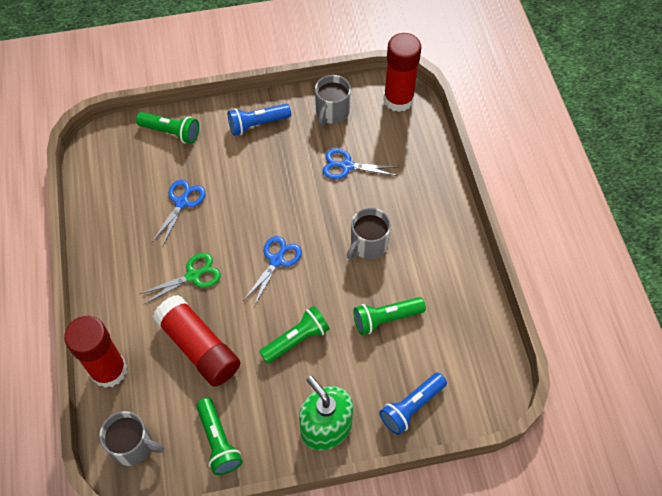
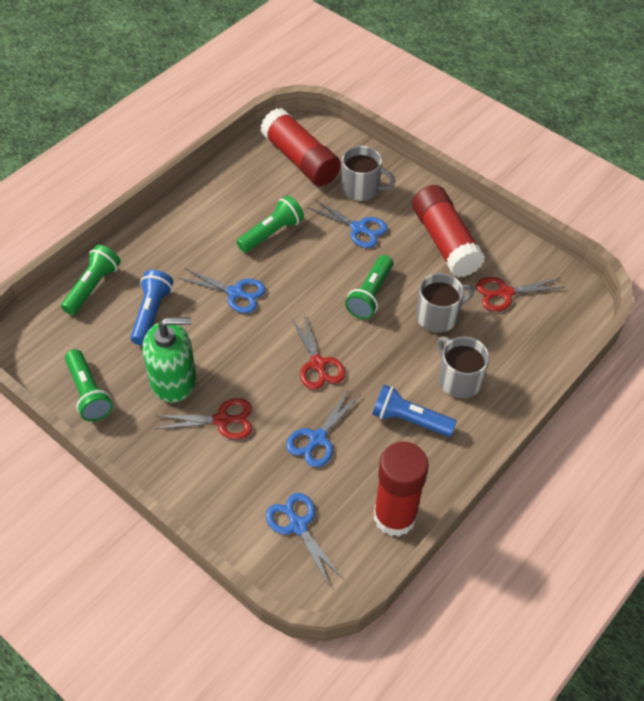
blue scissors: [152,180,206,247] [243,236,302,306] [323,148,398,179] = 3 -> [179,268,266,313] [266,493,343,585] [286,389,360,467] [308,199,388,248] = 4
green scissors: [139,253,221,304] = 1 -> none = 0
red scissors: none = 0 -> [155,398,252,440] [291,315,346,390] [476,277,565,312] = 3

